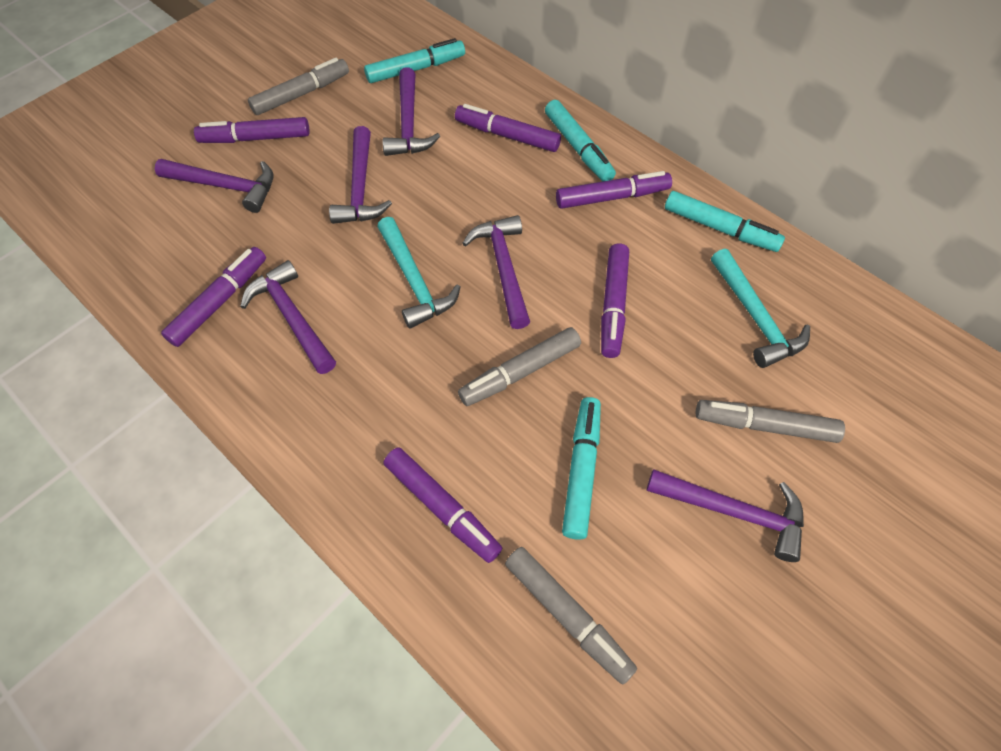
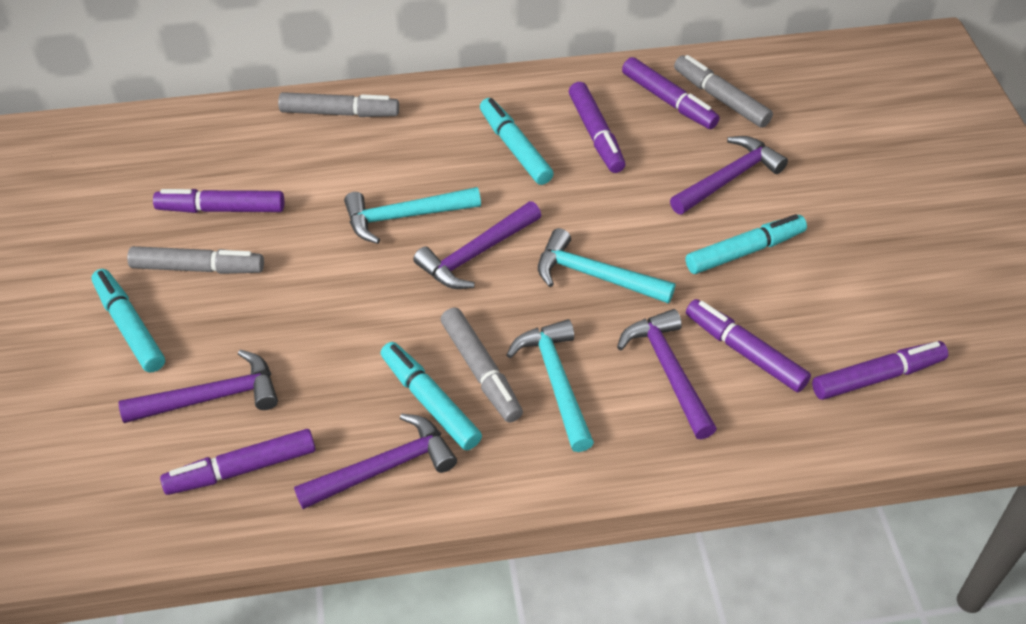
purple hammer: [155,159,273,213] [240,260,336,374] [329,126,392,224] [383,67,440,156] [462,215,530,329] [646,469,804,562] = 6 -> [119,350,278,423] [294,413,457,509] [413,201,541,289] [617,309,717,439] [670,136,788,215] = 5
turquoise hammer: [377,217,461,329] [711,249,810,368] = 2 -> [344,187,481,244] [506,319,594,452] [538,228,675,304] = 3

